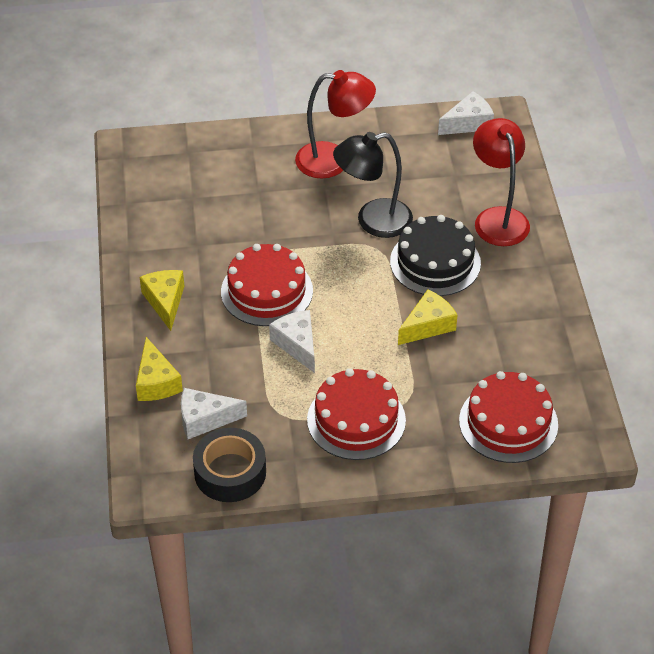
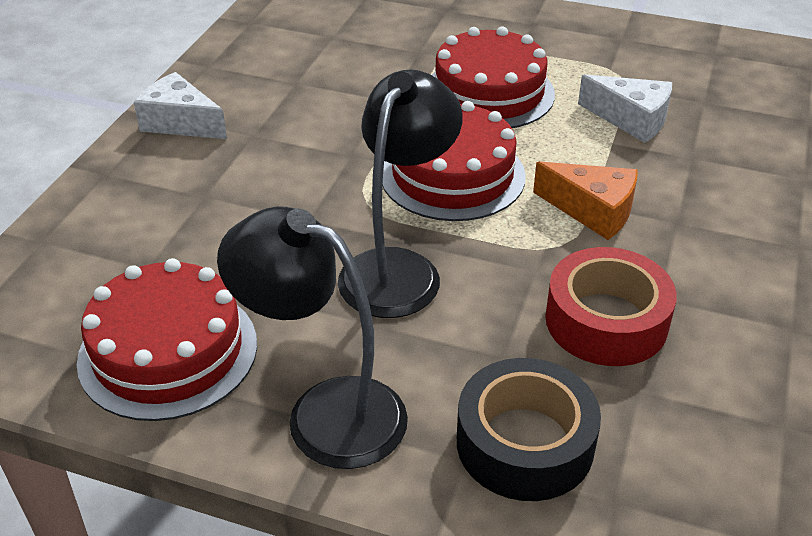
black cake: [390,215,481,296] = 1 -> none = 0
black lamp: [333,132,413,238] = 1 -> [217,207,408,469] [338,70,463,318] = 2
orange cheese: none = 0 -> [533,161,638,240] = 1
red lamp: [295,70,376,179] [473,118,530,246] = 2 -> none = 0
red tape: none = 0 -> [545,247,677,366] = 1
white cheese: [181,388,247,439] [269,310,315,373] [438,91,494,135] = 3 -> [134,72,227,139] [578,74,672,143] = 2
yellow cheese: [136,337,183,401] [140,270,184,331] [398,290,457,345] = 3 -> none = 0

